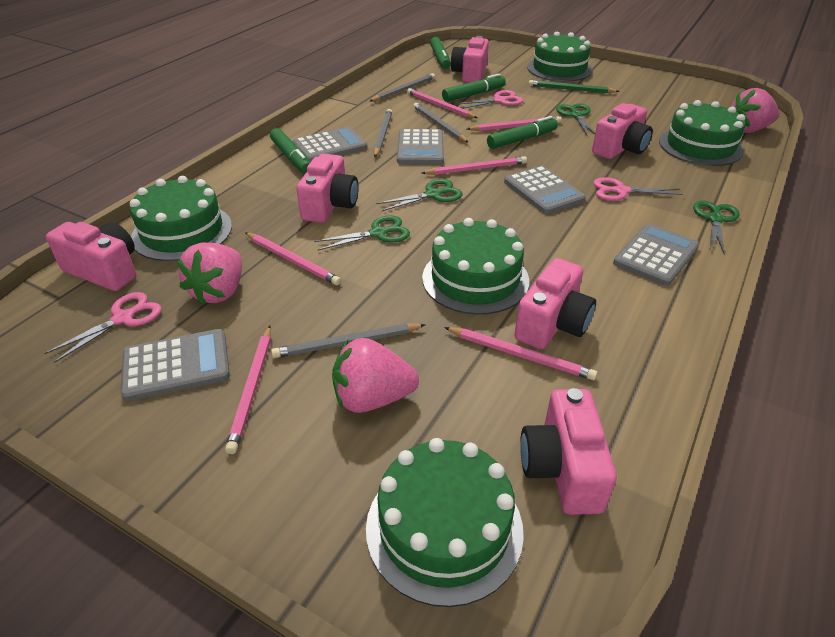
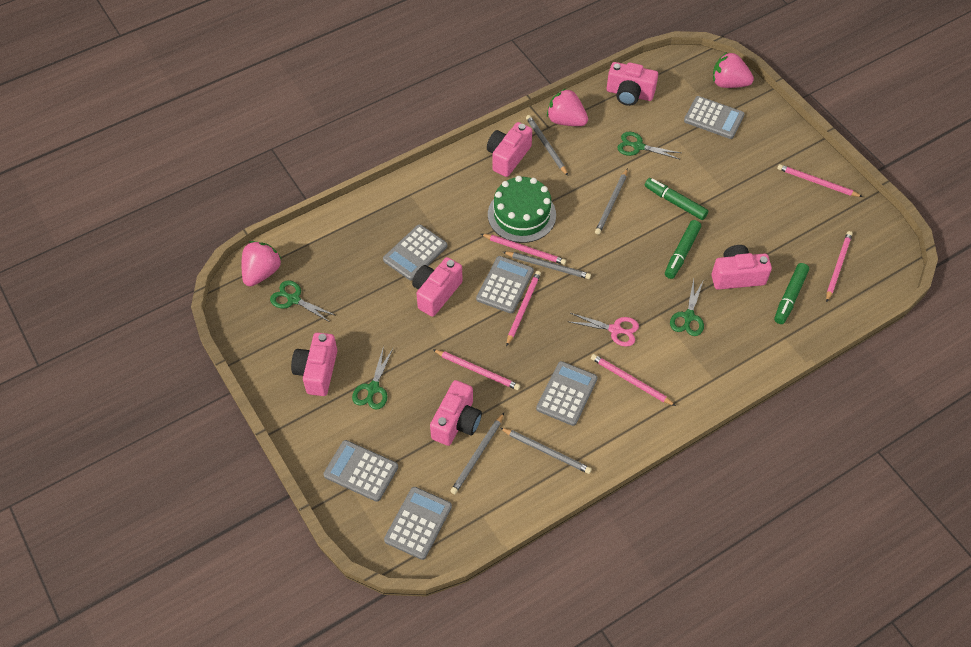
green cake: [130,176,232,261] [366,438,524,607] [422,218,529,315] [527,31,592,82] [659,100,746,166] = 5 -> [488,176,556,243] = 1
green marker: [270,128,310,174] [430,37,451,69] [442,74,506,102] [487,116,558,149] = 4 -> [645,178,708,220] [665,220,701,279] [774,263,809,324] = 3
green pencil: [528,80,619,93] = 1 -> none = 0
grey calculator: [121,329,230,401] [293,127,367,162] [397,129,444,164] [504,166,586,214] [613,224,699,286] = 5 -> [323,440,398,502] [383,224,447,281] [384,487,452,560] [476,256,534,313] [536,361,598,426] [684,96,745,139] = 6
grey pencil: [271,324,426,358] [370,73,435,101] [374,109,392,157] [413,103,469,143] = 4 -> [451,413,504,494] [500,428,592,474] [503,252,591,279] [526,115,568,176] [595,168,628,235] = 5
pink scissors: [44,292,162,363] [455,90,523,109] [593,177,683,201] = 3 -> [570,313,639,347] = 1

